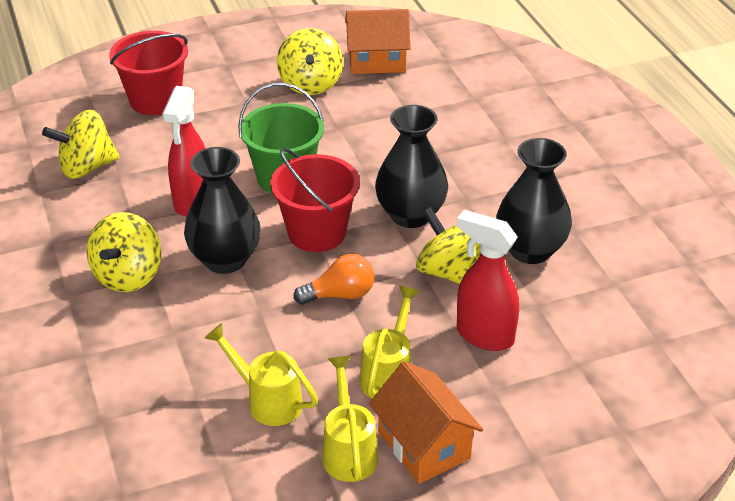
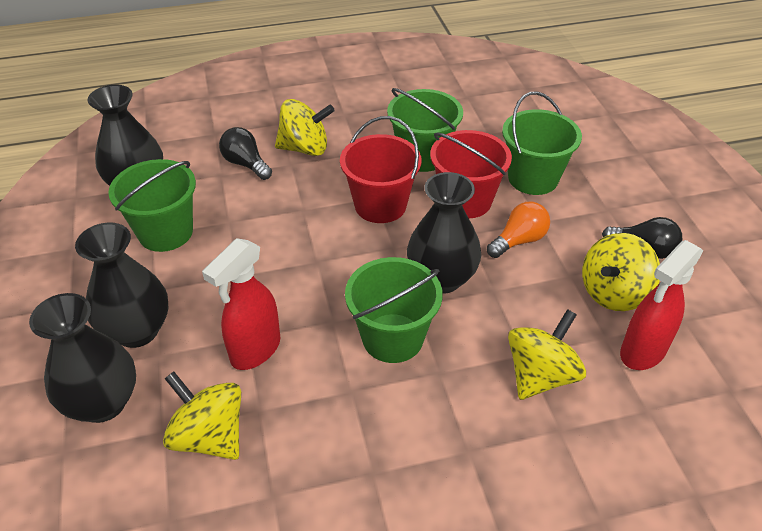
black light bulb: none = 0 -> [219,127,272,180] [602,217,682,259] = 2
black vase: [184,147,261,274] [375,105,448,228] [496,138,572,264] = 3 -> [29,293,136,423] [75,223,169,348] [88,85,163,186] [407,172,481,294] = 4
green bucket: [238,83,324,194] = 1 -> [108,159,196,252] [345,257,443,363] [387,88,463,172] [502,91,582,195] = 4
orange house: [345,9,411,74] [369,361,483,484] = 2 -> none = 0
yellow watering can: [205,323,318,426] [323,356,378,482] [360,286,420,399] = 3 -> none = 0

